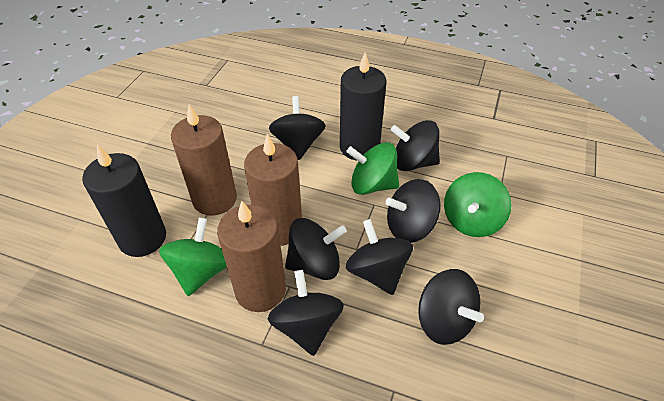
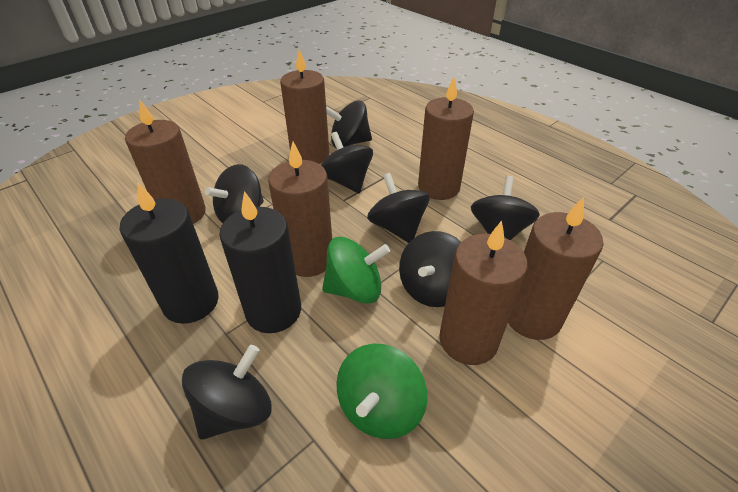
brown candle: [171,105,237,216] [217,201,286,312] [244,134,302,246] = 3 -> [125,99,206,224] [268,142,332,277] [280,50,329,164] [418,77,474,200] [439,221,528,365] [508,197,603,340] = 6
green spinning top: [159,217,227,296] [346,142,399,195] [444,172,512,237] = 3 -> [322,237,390,304] [337,343,427,439] = 2

